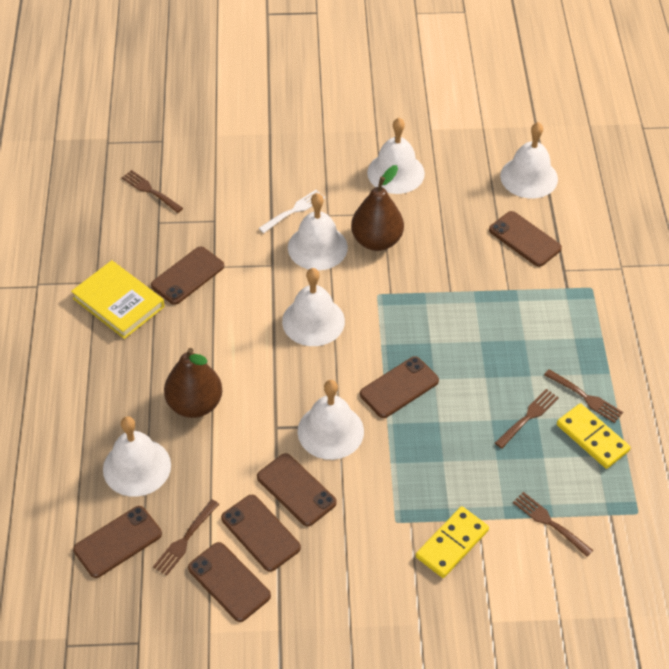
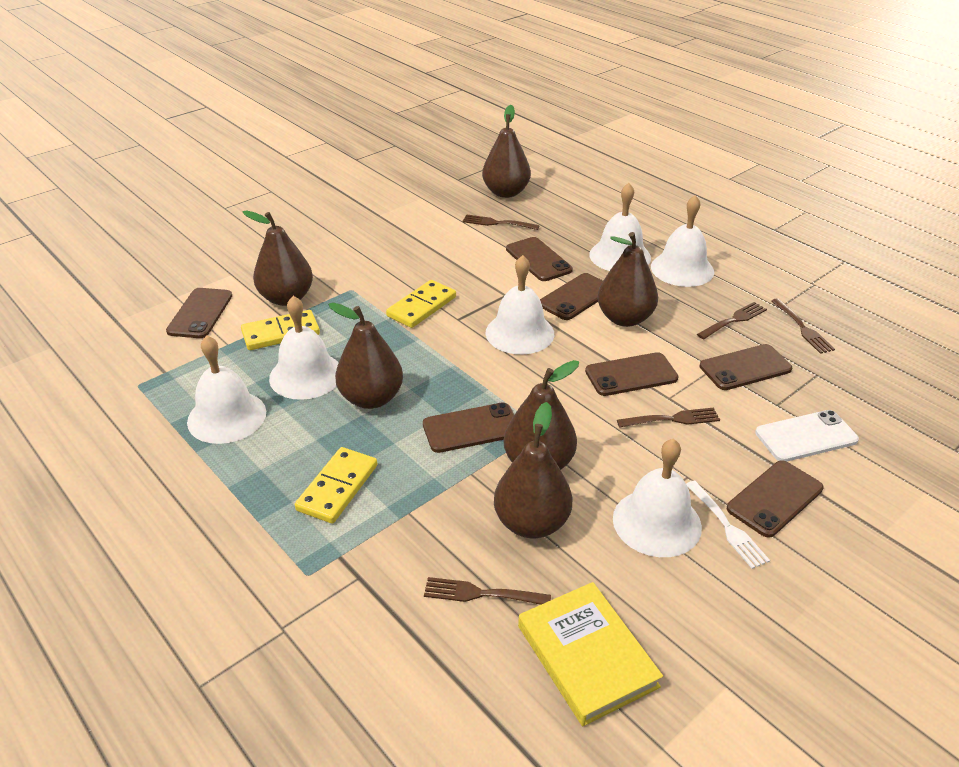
brown pear: [164,348,222,418] [351,165,404,251] = 2 -> [243,210,313,306] [328,302,403,409] [482,105,531,198] [494,402,572,538] [504,360,579,470] [597,232,658,327] = 6
white phone: none = 0 -> [755,410,859,461] = 1
yellow domino: [416,506,489,578] [557,403,631,469] = 2 -> [241,310,320,350] [295,447,377,523] [386,280,456,328] = 3

